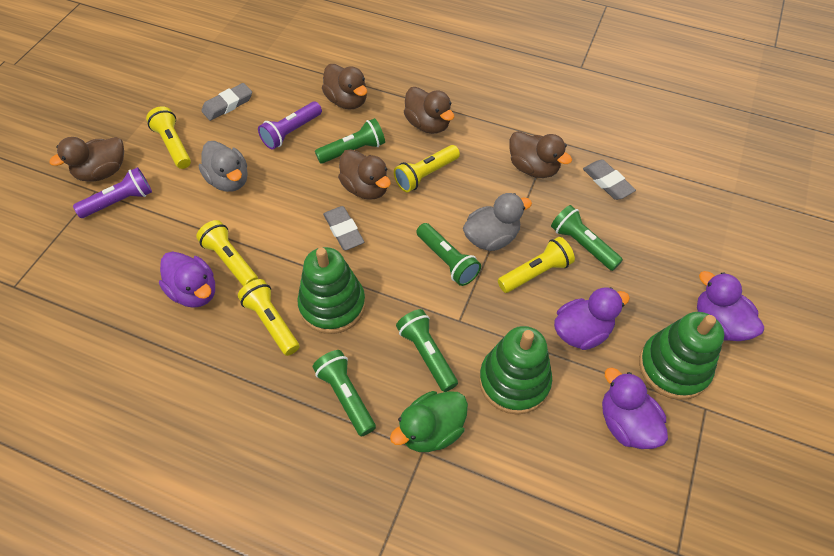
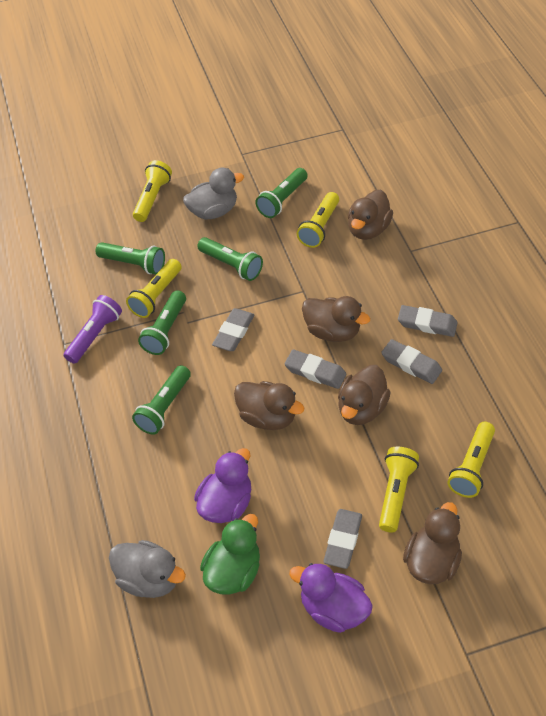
green stacking toy: [297,247,366,334] [479,326,552,415] [639,312,724,400] = 3 -> none = 0
grey eraser: [201,83,252,121] [323,206,364,250] [583,160,636,200] = 3 -> [212,308,254,351] [284,349,347,389] [323,509,362,569] [381,339,442,384] [398,305,458,337] = 5
purple duck: [159,251,215,308] [554,287,630,350] [602,367,668,449] [697,271,764,341] = 4 -> [194,448,251,523] [289,563,373,633] = 2
purple flashlight: [73,167,152,218] [258,102,322,149] = 2 -> [64,295,122,364] = 1

